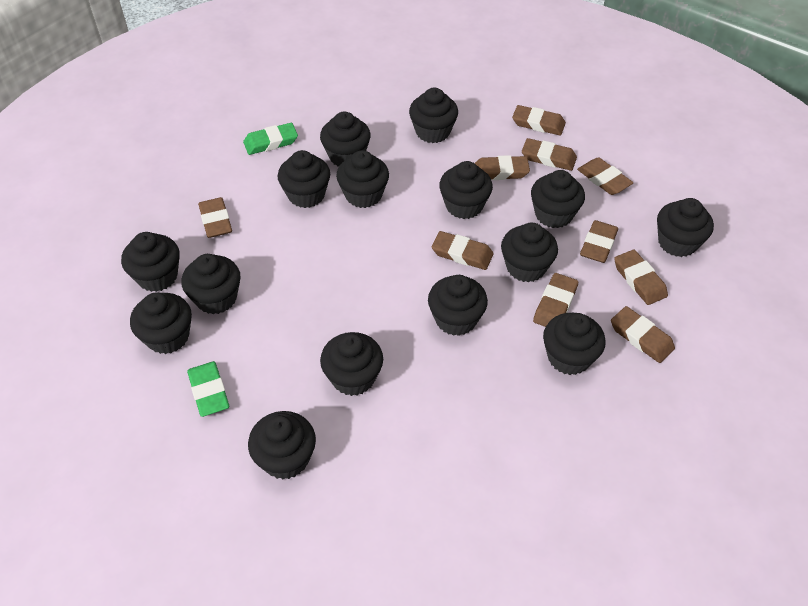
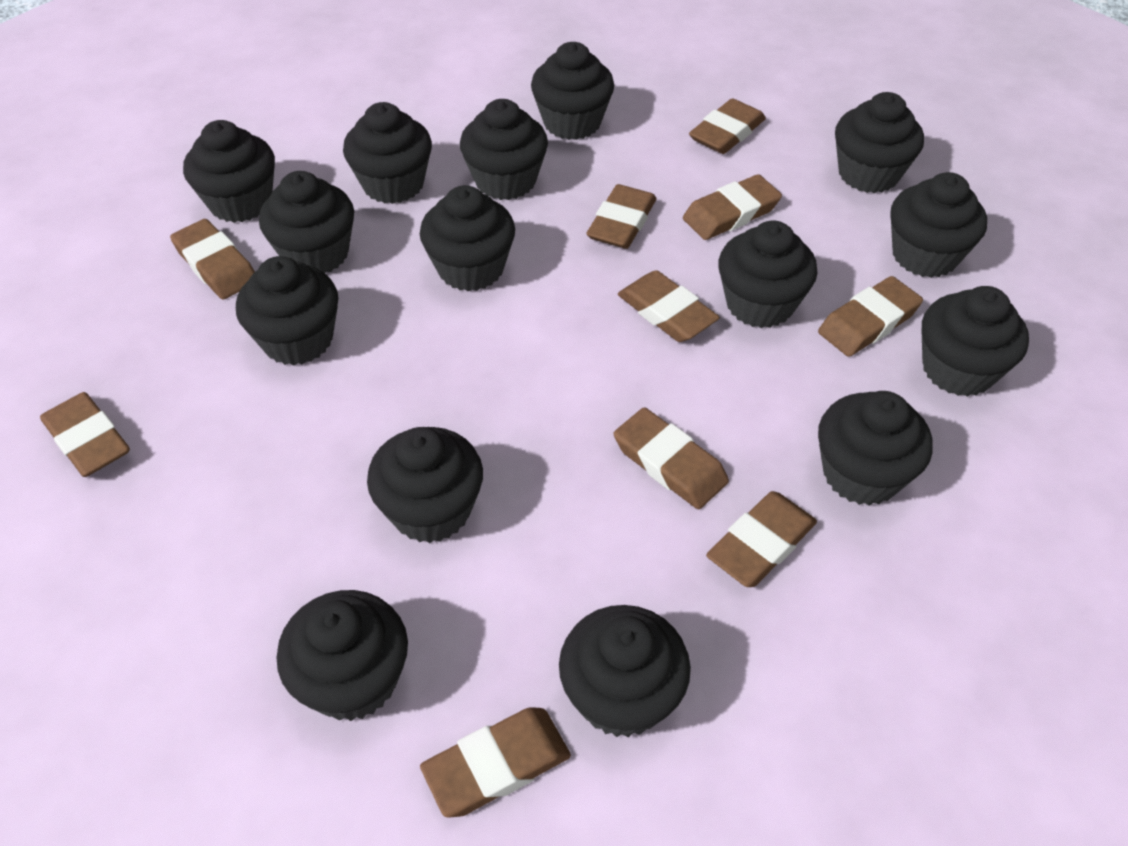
green eraser: [187,361,229,417] [243,123,298,155] = 2 -> none = 0

